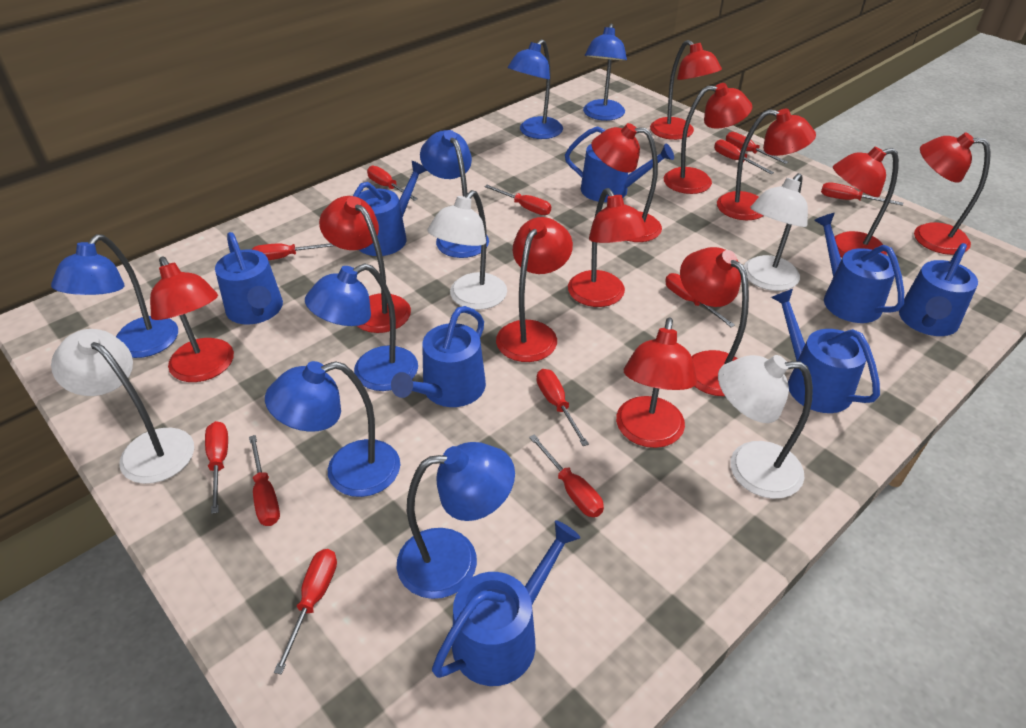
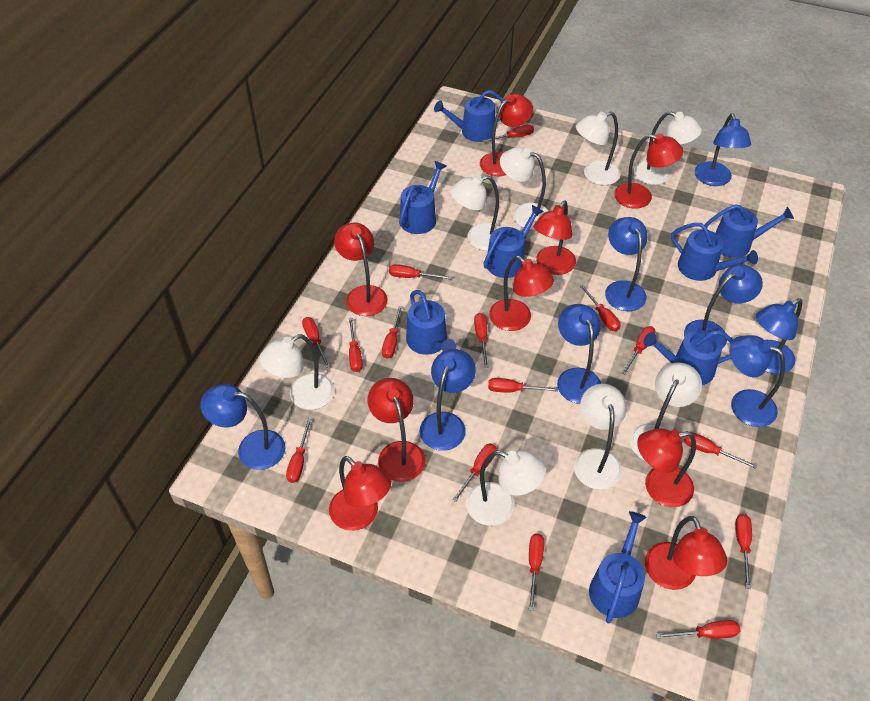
blue lamp: [51,234,178,358] [265,361,400,497] [305,263,418,391] [397,442,515,599] [420,130,489,258] [508,39,563,139] [583,23,627,121] = 7 -> [200,384,285,470] [420,349,476,451] [557,304,601,404] [605,217,647,311] [684,264,763,348] [695,113,751,186] [730,335,785,427] [756,298,802,374] = 8
red lamp: [150,256,234,382] [319,196,411,333] [496,217,573,362] [568,188,649,307] [592,123,662,242] [616,317,697,448] [650,40,722,140] [664,83,752,194] [680,247,749,396] [717,109,816,220] [833,147,899,258] [914,133,991,255] = 12 -> [329,456,391,531] [334,223,387,316] [368,378,425,482] [480,94,533,176] [489,256,554,331] [534,200,576,275] [614,133,684,209] [637,428,696,507] [645,516,727,590] = 9
red screwdriver: [205,421,228,514] [249,435,280,526] [251,243,334,260] [274,549,337,675] [367,166,418,201] [484,185,551,215] [529,434,604,517] [537,369,589,446] [665,273,735,327] [714,140,774,174] [726,132,788,164] [821,182,903,206] = 12 -> [286,419,312,483] [302,317,330,368] [349,318,363,372] [382,306,402,359] [389,264,451,279] [452,444,497,502] [474,313,488,368] [482,124,534,142] [488,378,558,392] [529,534,544,611] [580,285,621,331] [622,326,656,374] [656,620,740,639] [684,432,757,469] [735,514,752,589] = 15
white lamp: [51,329,194,484] [427,190,507,310] [718,355,813,499] [744,173,808,291] = 4 -> [259,334,335,410] [451,175,501,251] [466,450,545,526] [500,147,549,230] [574,384,627,490] [576,112,621,185] [630,362,702,461] [634,111,702,185] = 8

